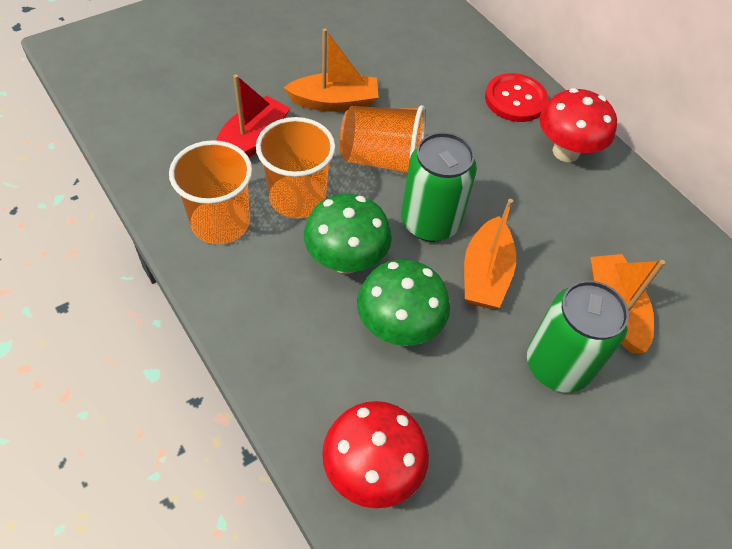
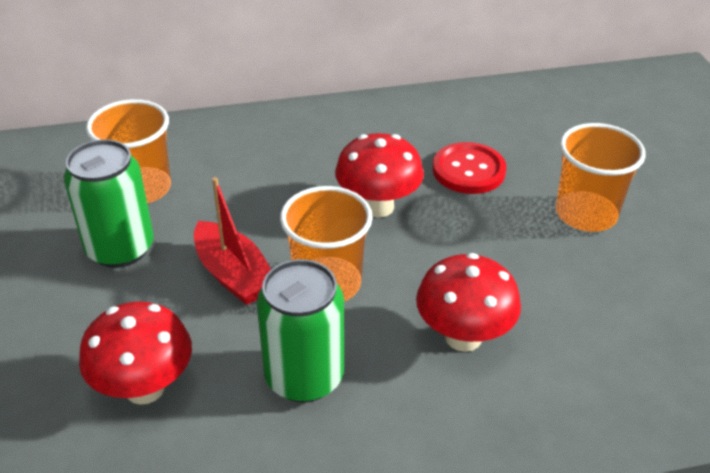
green mushroom: [304,194,392,274] [357,259,450,346] = 2 -> none = 0
orange boat: [283,28,379,112] [464,199,516,309] [590,254,665,354] = 3 -> none = 0
red mushroom: [322,401,429,508] [540,88,617,162] = 2 -> [79,301,192,405] [335,133,424,218] [416,253,521,352] = 3

